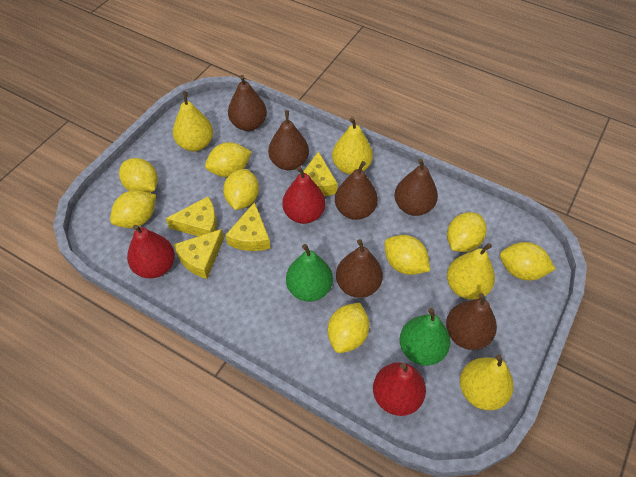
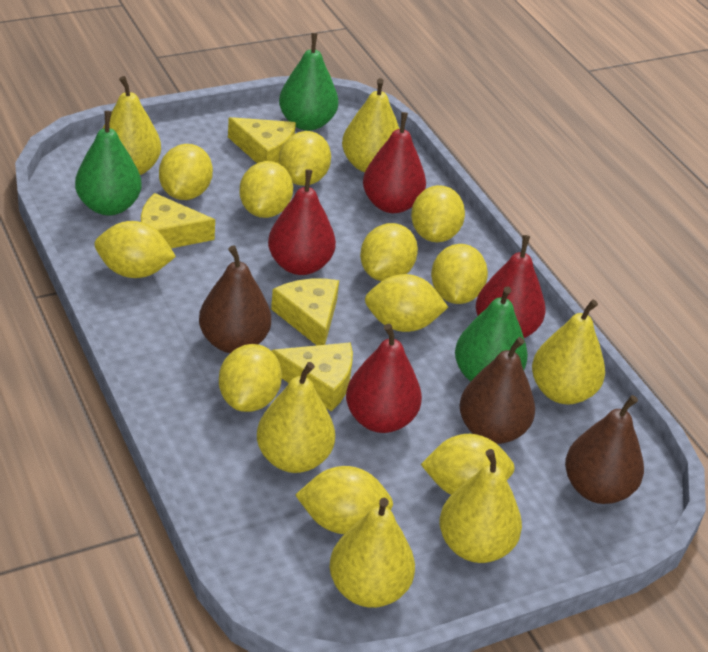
brown pear: [228,75,267,131] [268,110,309,170] [335,161,378,220] [336,239,383,298] [394,158,438,216] [446,293,497,350] = 6 -> [199,245,271,353] [459,337,535,444] [565,395,644,504] = 3
green pear: [286,244,333,302] [399,308,450,366] = 2 -> [75,111,142,216] [279,33,338,131] [455,286,528,382] = 3
red pear: [127,225,175,278] [282,166,326,224] [373,362,426,416] = 3 -> [268,169,336,275] [346,324,422,433] [363,112,426,213] [476,235,545,338] = 4
yellow lemon: [110,190,156,228] [119,158,158,193] [205,142,252,177] [223,169,259,210] [328,303,369,353] [385,235,430,275] [447,212,487,252] [500,242,555,280] = 8 -> [95,221,176,278] [159,144,213,200] [219,344,282,412] [239,161,293,218] [279,131,331,186] [295,466,393,534] [360,223,418,281] [365,274,448,332] [411,185,465,242] [421,434,515,495] [431,244,488,304] = 11
yellow pear: [173,91,213,151] [332,117,373,175] [447,243,495,300] [460,354,514,410] = 4 -> [103,76,161,175] [257,362,335,473] [329,498,415,608] [342,78,400,172] [439,449,522,563] [532,299,605,404] = 6

